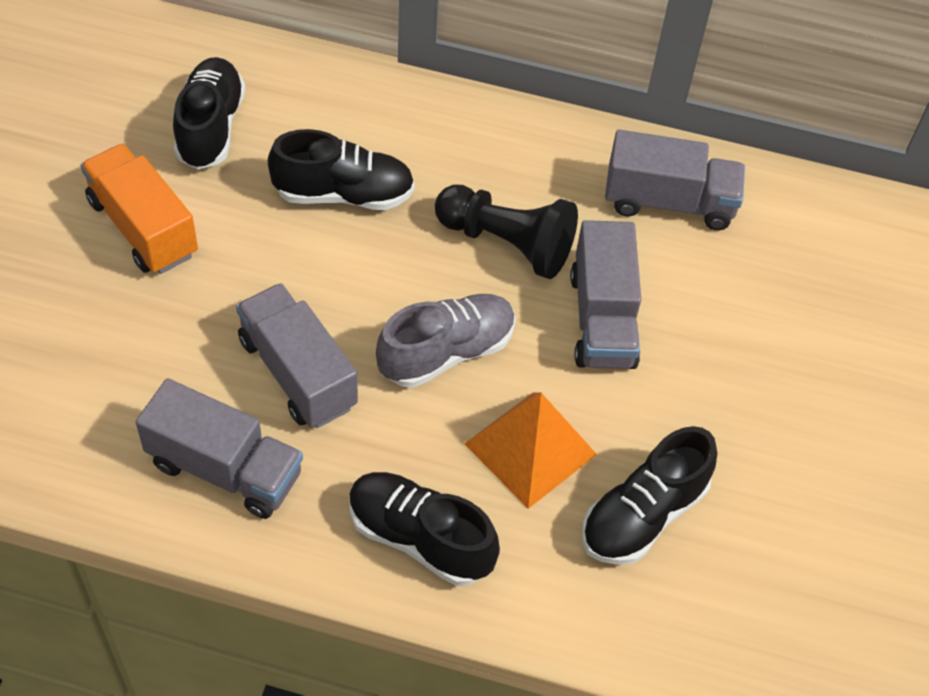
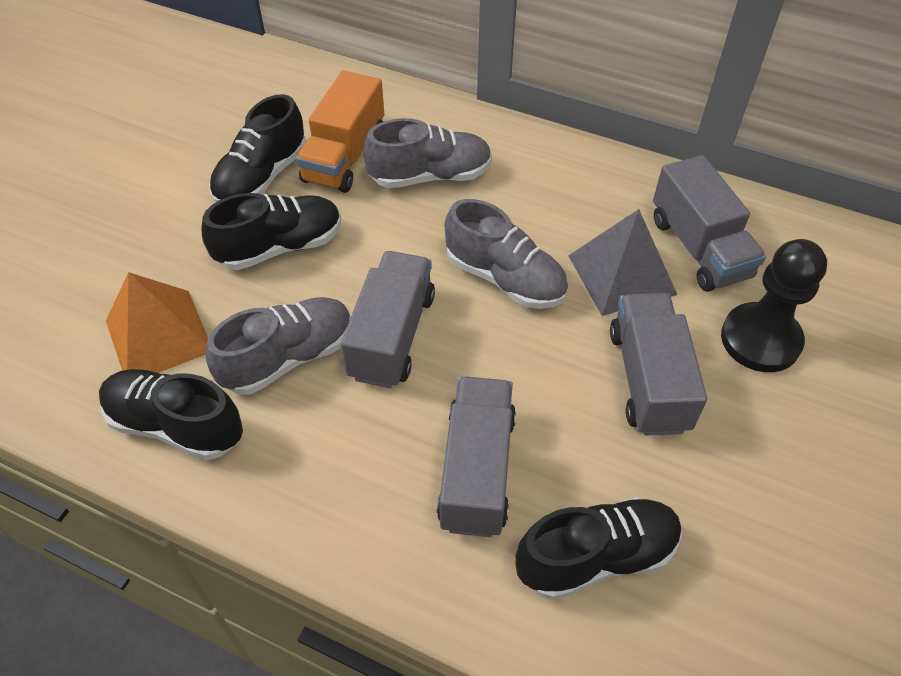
grey pyramid: none = 0 -> [568,209,677,316] = 1
grey shoe: [376,294,516,388] = 1 -> [206,297,351,395] [363,118,492,188] [445,199,568,309] = 3

